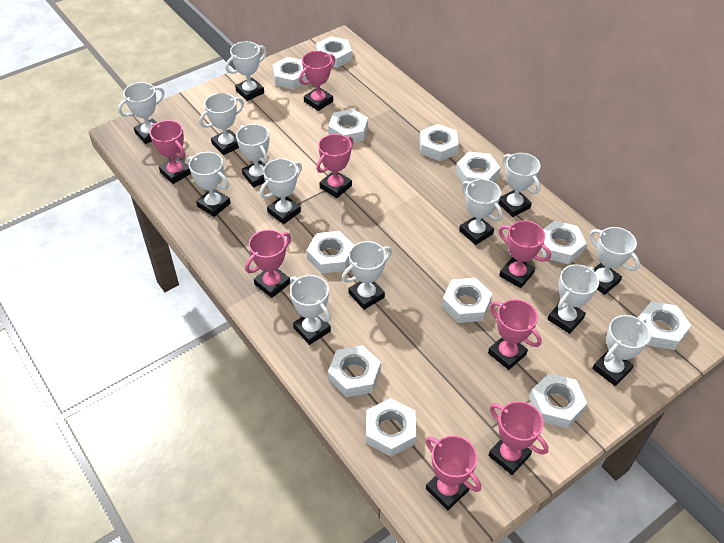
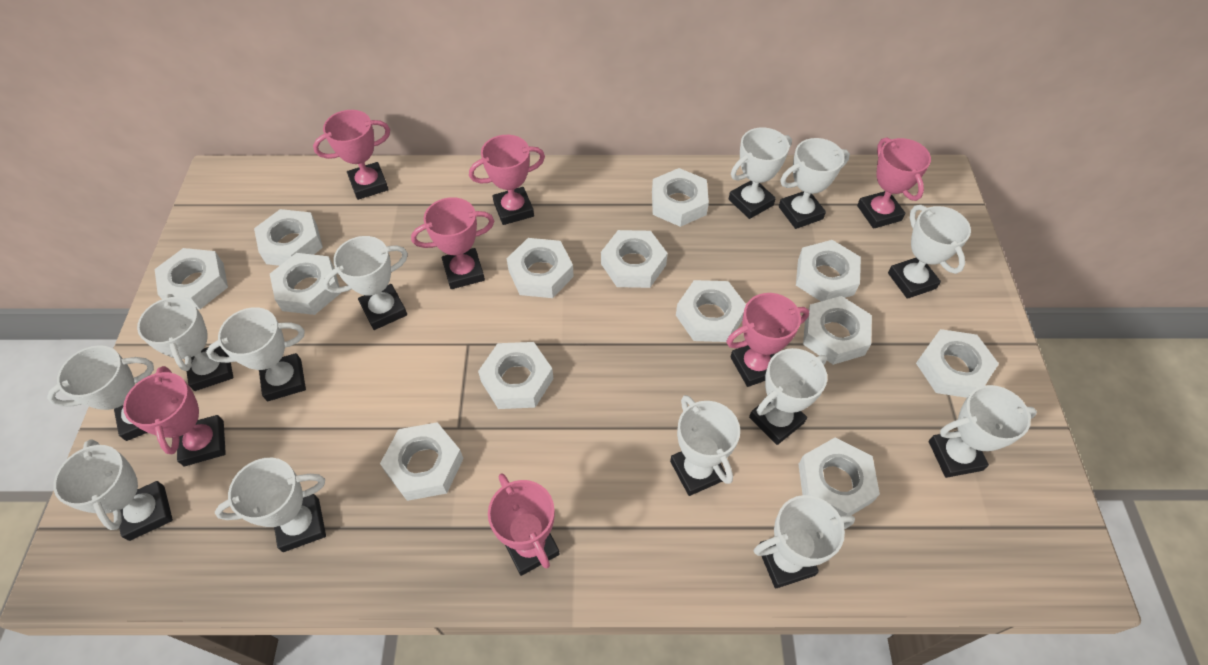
pink trophy: [149,120,191,184] [245,230,291,298] [299,51,335,111] [316,134,353,198] [426,435,481,510] [488,299,542,370] [488,401,548,475] [498,220,551,288] = 8 -> [123,366,226,466] [313,110,390,200] [411,197,494,289] [469,135,545,225] [488,473,560,576] [726,293,809,387] [857,138,931,229] = 7
white nut: [272,57,307,90] [306,231,354,274] [316,36,352,68] [328,109,368,143] [328,345,381,397] [366,398,416,457] [420,124,459,161] [442,278,493,323] [455,152,501,187] [529,373,588,428] [541,221,587,264] [638,301,692,350] = 12 -> [155,248,228,309] [254,209,323,266] [270,253,341,315] [380,422,464,501] [478,342,553,409] [506,238,574,298] [601,230,668,288] [652,168,709,227] [676,280,746,342] [796,240,861,301] [798,438,880,516] [803,296,872,365] [916,329,999,398] = 13

